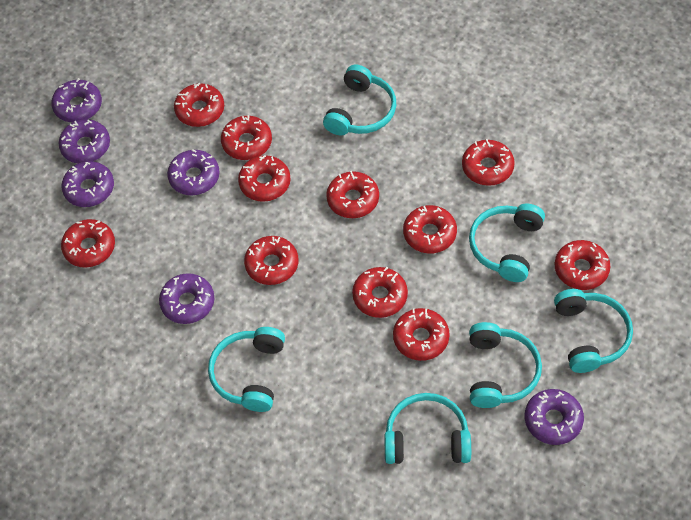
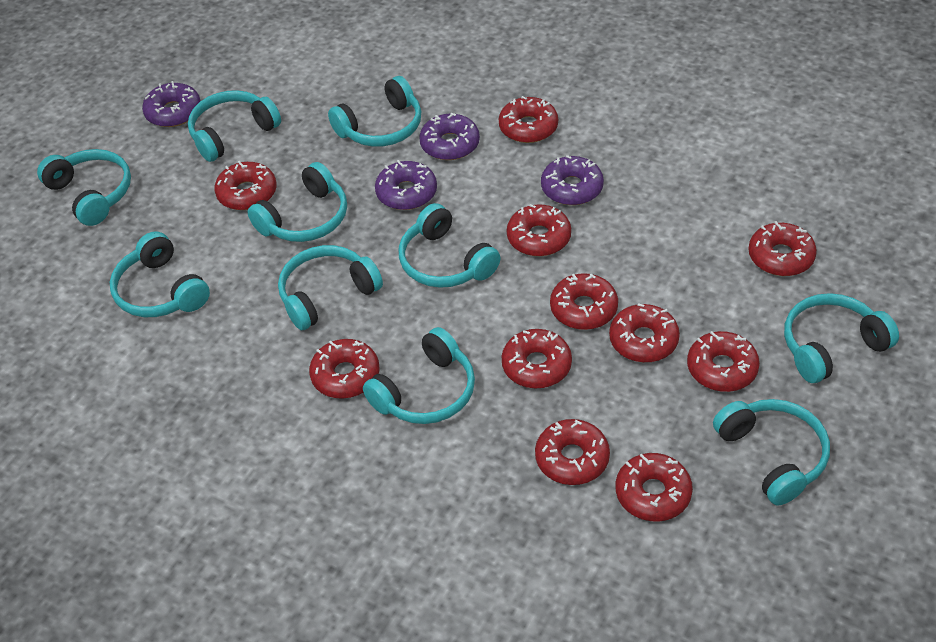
purple donut: [51,78,102,122] [58,119,110,163] [61,161,114,207] [159,273,214,324] [167,149,220,195] [525,389,584,445] = 6 -> [142,81,201,127] [375,160,437,210] [419,113,480,160] [541,155,604,205] = 4
turquoise headphones: [208,327,285,412] [323,65,396,135] [384,393,471,464] [469,204,545,282] [469,322,542,408] [554,289,633,373] = 6 -> [37,149,131,226] [110,231,210,317] [188,90,281,162] [247,162,347,242] [278,245,383,330] [328,76,421,147] [363,327,475,424] [399,203,501,288] [713,399,830,505] [784,293,899,383] = 10

